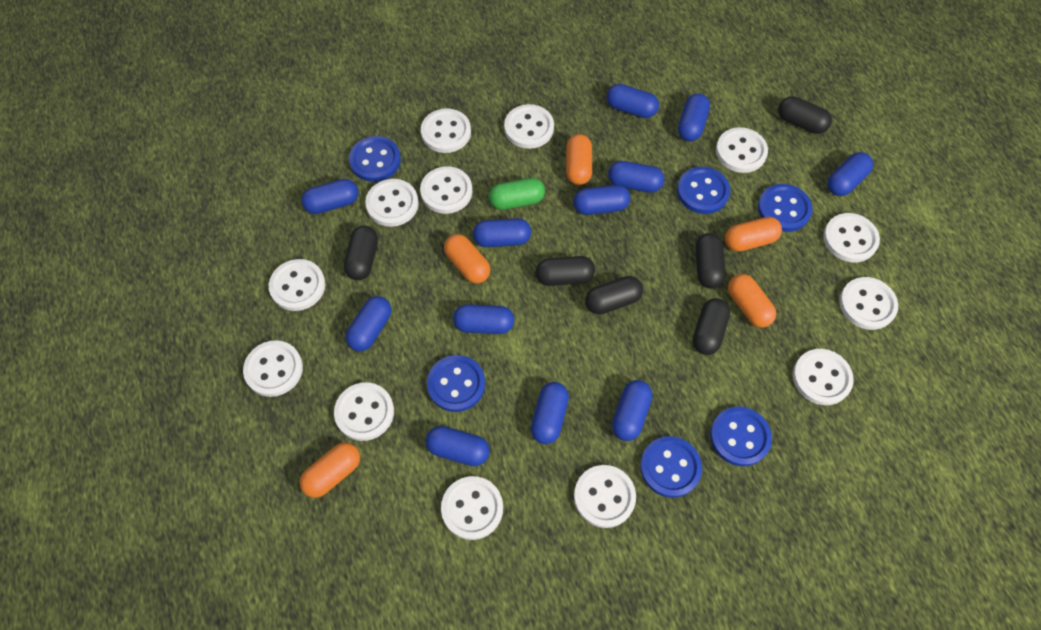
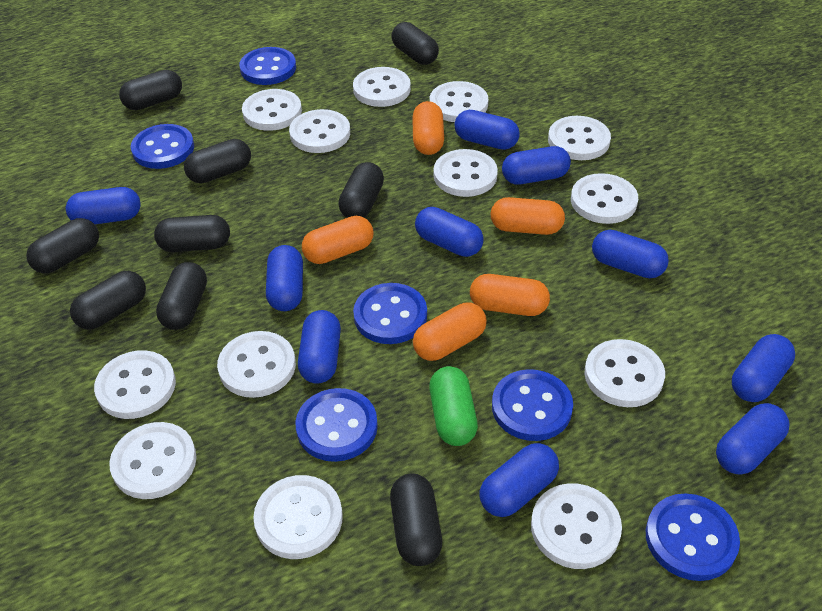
black capsule: [344,225,378,280] [535,256,595,286] [585,276,643,314] [693,298,730,355] [695,233,726,289] [778,96,832,134] = 6 -> [26,218,99,274] [70,271,146,330] [119,70,182,110] [154,215,230,252] [156,262,207,330] [184,139,251,183] [338,162,384,218] [390,473,442,566] [391,22,439,65] = 9
blue capsule: [301,179,359,214] [346,296,391,352] [425,426,490,466] [453,304,514,334] [473,218,531,247] [531,382,569,444] [573,185,630,215] [607,84,659,118] [608,161,664,193] [612,380,652,441] [678,93,710,142] [827,152,873,196] = 12 -> [66,187,141,224] [266,245,303,311] [298,310,341,384] [415,207,484,257] [455,110,520,150] [480,443,559,517] [502,146,571,185] [592,230,669,278] [716,403,790,475] [732,334,795,402] = 10

